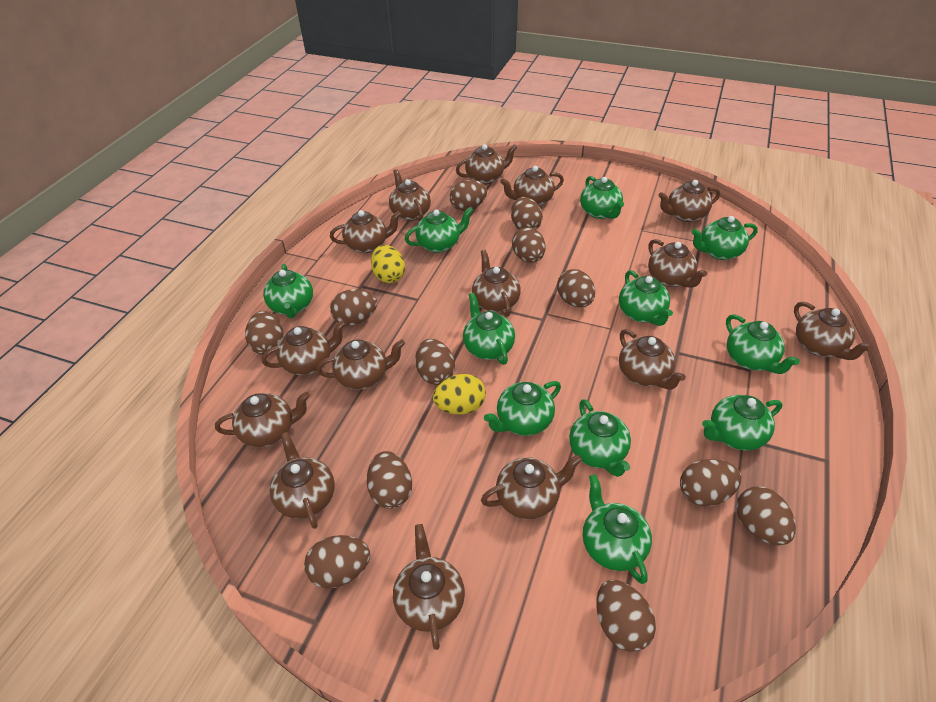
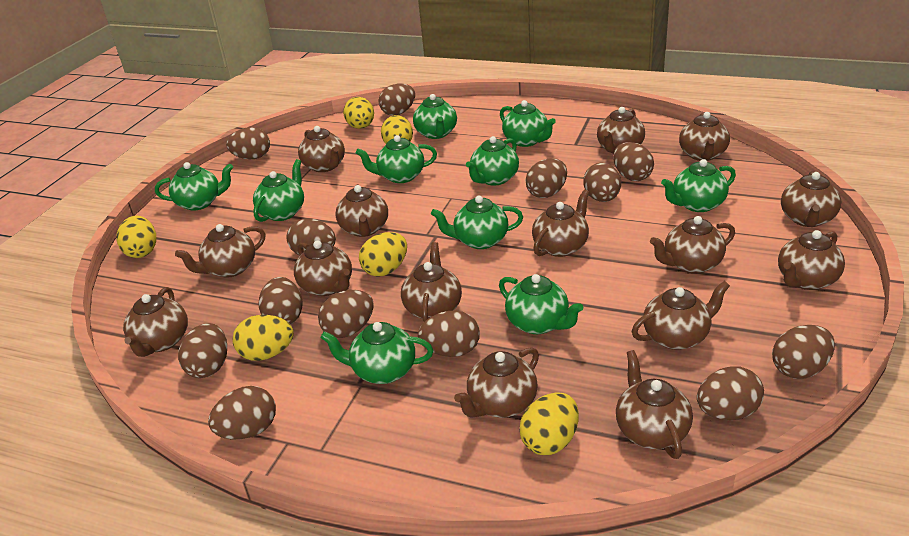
brown egg: [245,311,283,355] [304,535,370,588] [330,289,377,326] [366,451,412,509] [415,339,455,385] [450,180,487,211] [511,197,543,229] [512,227,545,263] [557,269,595,307] [596,580,656,652] [680,459,742,506] [736,486,796,545] = 12 -> [178,323,227,378] [208,386,276,440] [226,127,270,159] [259,277,303,325] [287,218,336,255] [318,290,374,338] [379,83,415,116] [418,311,480,357] [526,158,567,198] [583,163,621,202] [613,142,654,181] [697,366,764,420] [772,325,835,379] = 13
green teapot: [263,264,313,318] [405,207,473,253] [463,292,515,365] [484,381,561,436] [569,399,631,477] [580,176,624,219] [583,474,652,584] [619,270,673,326] [691,216,758,260] [702,395,783,451] [726,314,800,374] = 11 -> [155,162,233,211] [253,159,304,222] [320,322,433,384] [356,135,437,183] [413,94,457,139] [431,196,523,249] [466,136,519,186] [499,274,583,334] [500,100,556,147] [661,159,736,212] = 10
yellow egg: [371,245,405,283] [433,374,486,415] = 2 -> [117,216,156,258] [232,315,294,361] [343,97,374,129] [359,232,407,277] [381,115,413,144] [519,393,579,455] = 6

